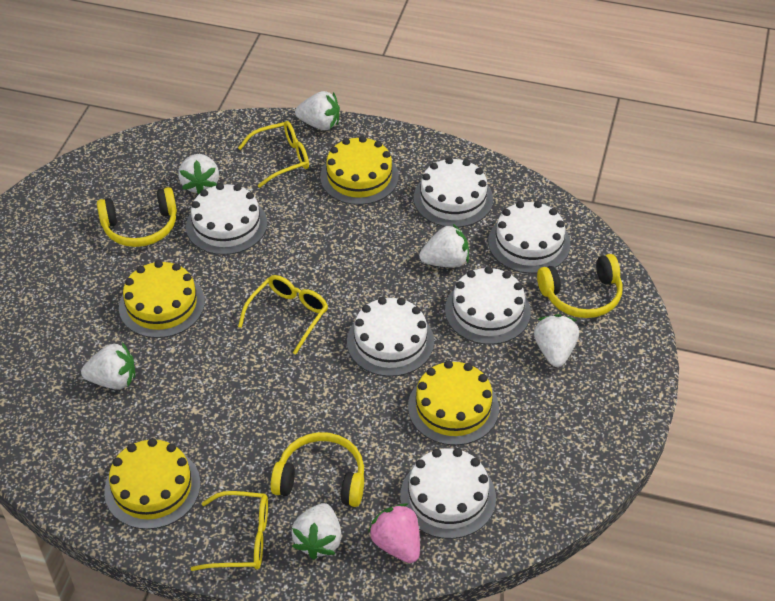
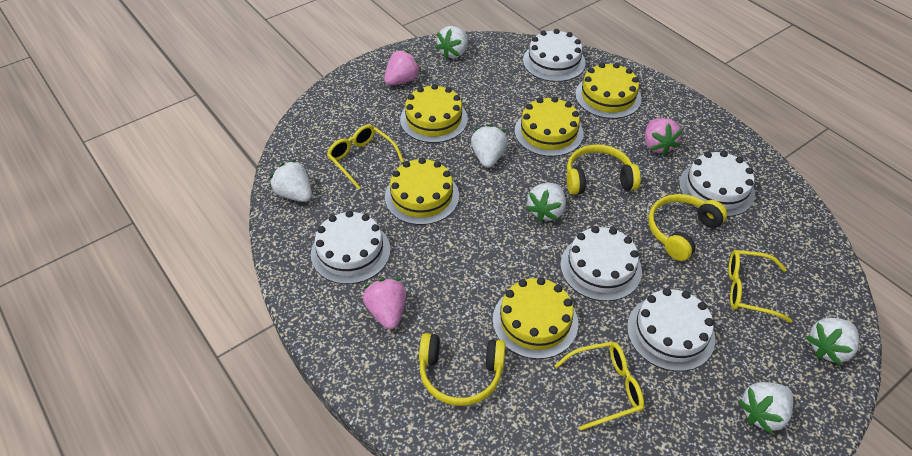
pink strawberry: [368,503,420,563] = 1 -> [363,278,406,329] [384,50,421,85] [645,118,682,156] = 3
white cake: [186,183,267,255] [347,297,434,377] [400,448,496,539] [414,157,493,228] [445,266,531,345] [488,201,571,274] = 6 -> [311,210,391,284] [523,29,586,82] [560,226,642,301] [627,288,715,371] [679,151,755,217] = 5
yellow cake: [104,438,200,529] [119,260,205,338] [320,136,399,205] [408,360,499,445] = 4 -> [385,158,459,225] [400,84,468,143] [493,277,578,359] [515,97,584,157] [575,63,642,119] = 5

